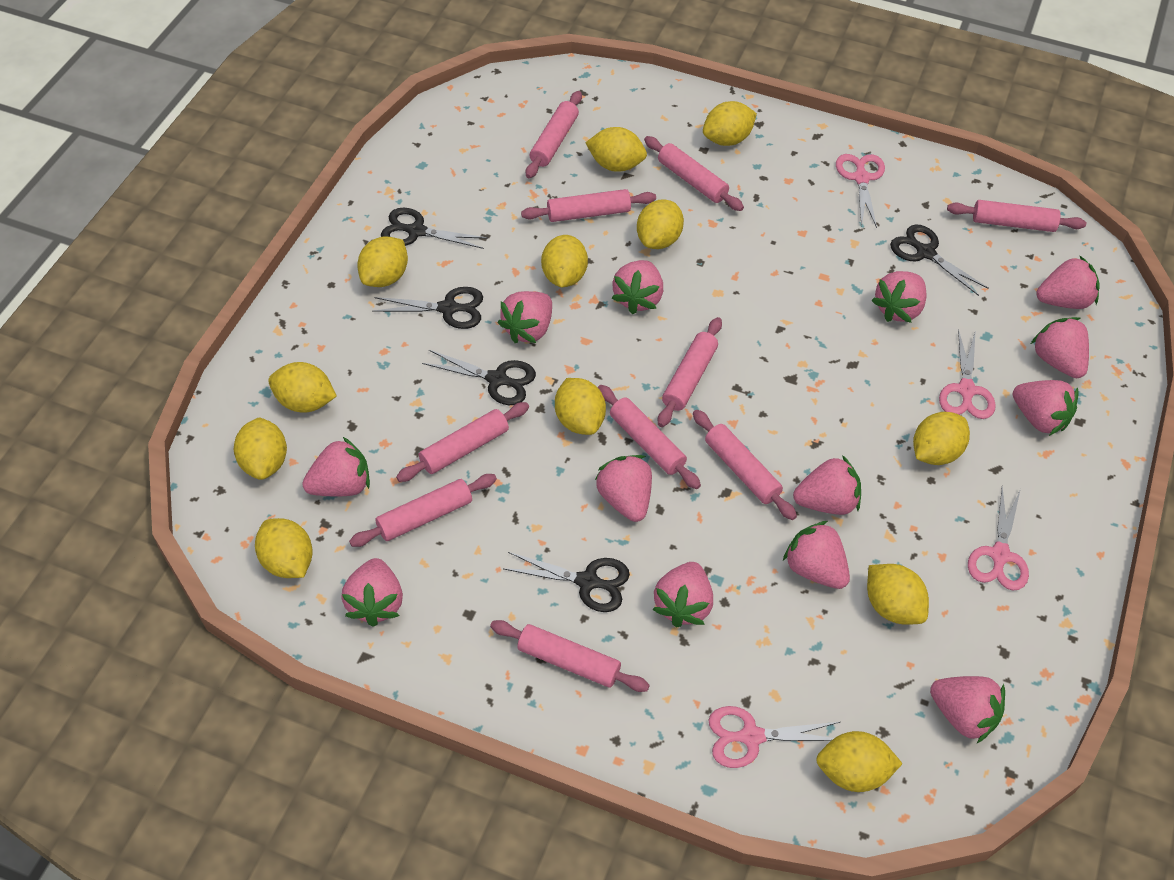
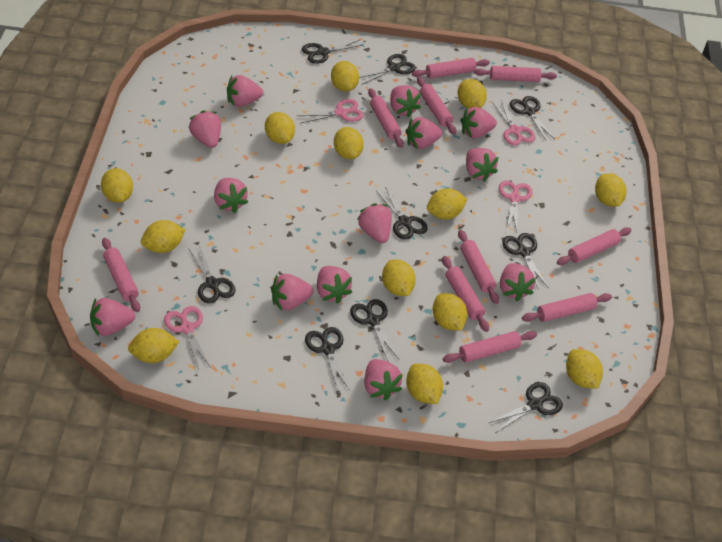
black scissors: [372,287,483,329] [381,208,488,249] [422,350,536,405] [503,552,630,612] [890,225,989,296] = 5 -> [188,245,236,304] [302,40,363,64] [305,327,350,391] [350,299,399,361] [359,54,416,85] [376,187,428,240] [489,382,563,432] [502,233,549,288] [510,96,555,140] = 9
yellow lemon: [234,417,287,480] [255,518,313,578] [268,362,337,413] [357,236,408,287] [541,235,588,287] [555,378,606,435] [586,127,647,172] [637,200,684,249] [703,101,757,146] [816,731,903,792] [867,564,929,625] [913,412,970,465] = 12 -> [101,168,133,203] [128,328,179,363] [141,220,186,253] [265,112,295,144] [331,61,359,92] [334,127,364,159] [382,260,416,296] [406,364,443,404] [427,188,467,219] [433,293,468,330] [457,79,487,109] [566,349,603,389] [595,173,626,206] = 13

